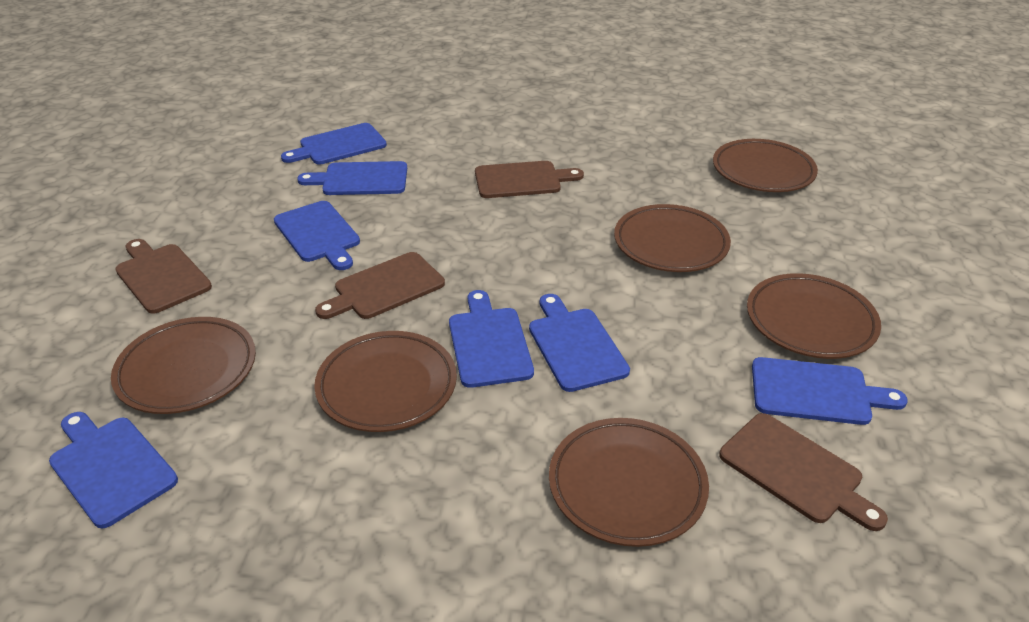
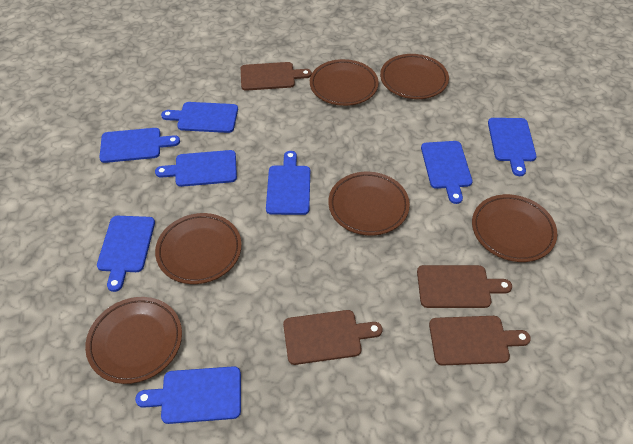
blue cutting board: [49,412,178,528] [274,201,360,270] [281,123,387,164] [297,161,407,195] [449,290,534,388] [529,294,630,392] [752,357,908,425] = 7 -> [97,216,155,292] [99,128,180,163] [135,366,241,424] [155,150,237,187] [161,102,238,133] [266,151,310,215] [421,141,472,204] [488,118,536,176] = 8

